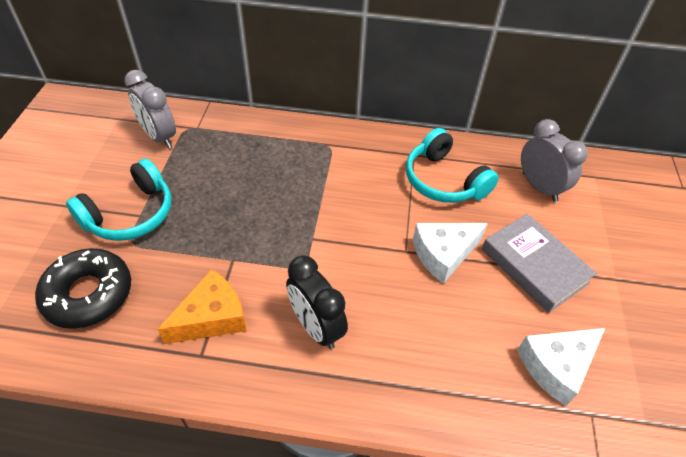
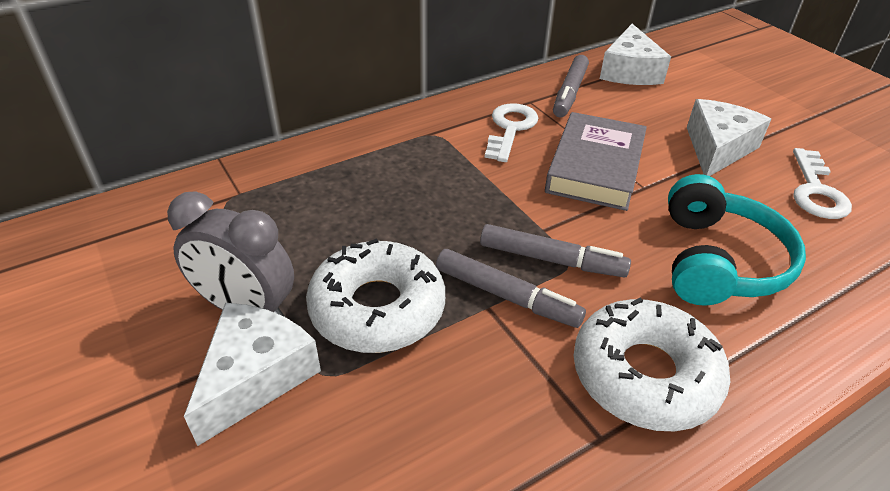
black clock: [286,255,348,349] = 1 -> none = 0
black donut: [35,248,131,329] = 1 -> none = 0
grey clock: [124,70,176,148] [521,119,588,202] = 2 -> [167,191,294,317] = 1
grey marker: none = 0 -> [436,249,586,328] [480,224,631,277] [553,55,589,117] = 3
orange cheese: [157,269,246,344] = 1 -> none = 0
turquoise headphones: [66,158,172,241] [406,128,499,203] = 2 -> [668,174,806,306] = 1
white cheese: [413,223,488,284] [517,328,605,406] = 2 -> [184,303,321,446] [600,24,671,85] [687,99,771,176] = 3
white donut: none = 0 -> [306,238,445,353] [574,298,730,431] = 2
white key: none = 0 -> [485,103,538,162] [793,148,852,219] = 2

